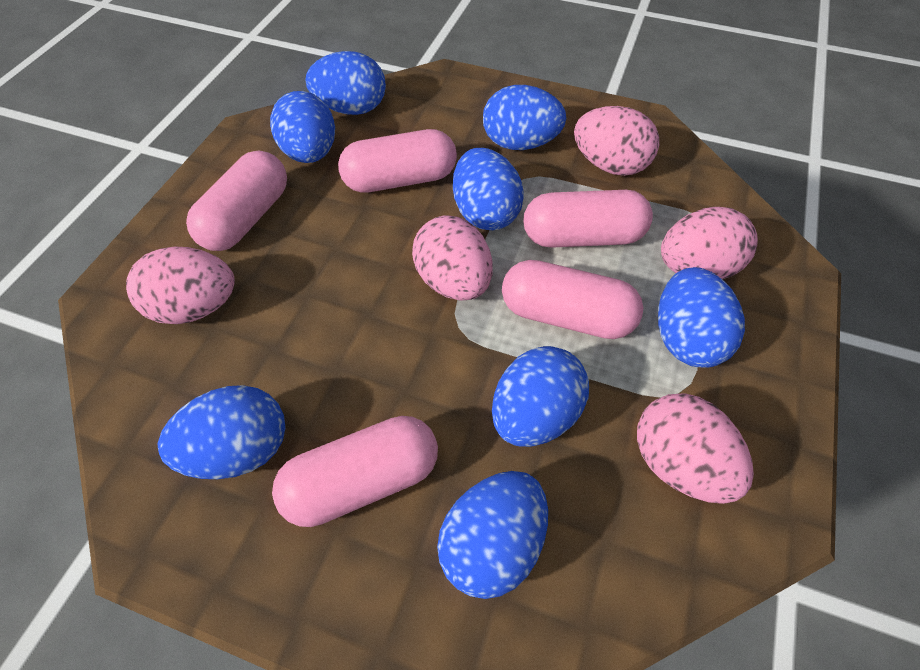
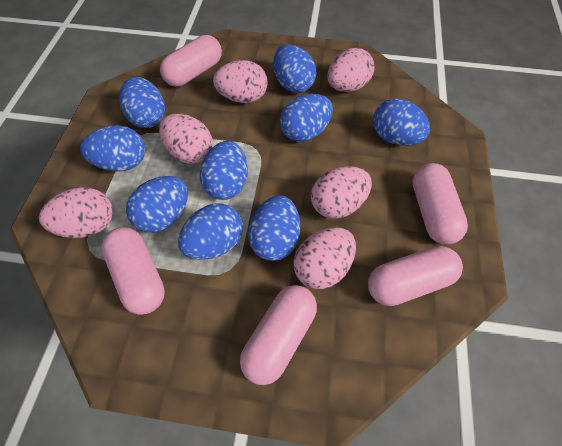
blue egg: [158,385,286,479] [270,91,335,163] [305,51,386,115] [437,471,548,599] [453,148,524,230] [483,85,566,150] [492,346,589,447] [658,267,745,368] = 8 -> [80,125,145,171] [119,77,165,128] [126,176,188,233] [178,203,243,260] [200,141,248,200] [248,196,300,261] [273,45,317,93] [280,94,333,142] [373,98,430,146] = 9
pink egg: [126,246,235,324] [412,216,493,301] [574,106,659,176] [637,393,754,504] [661,207,758,279] = 5 -> [39,187,113,238] [159,114,213,164] [213,60,268,103] [294,227,356,289] [311,166,372,218] [327,48,375,92] = 6

